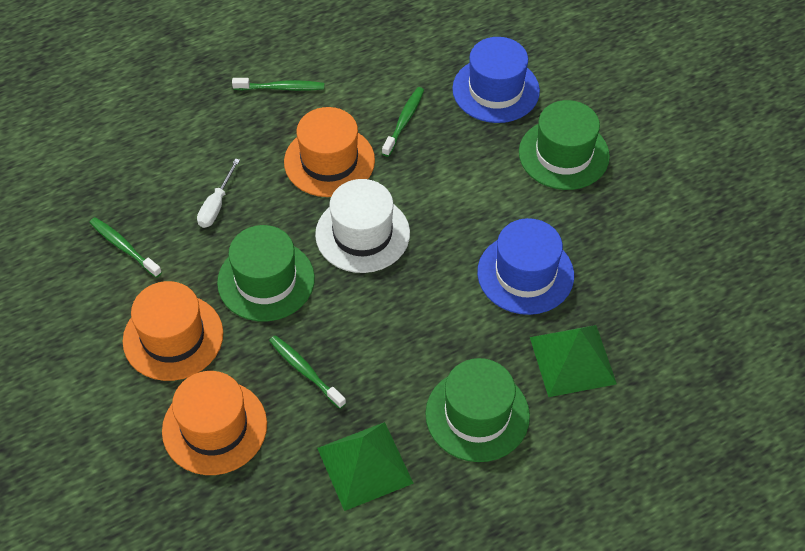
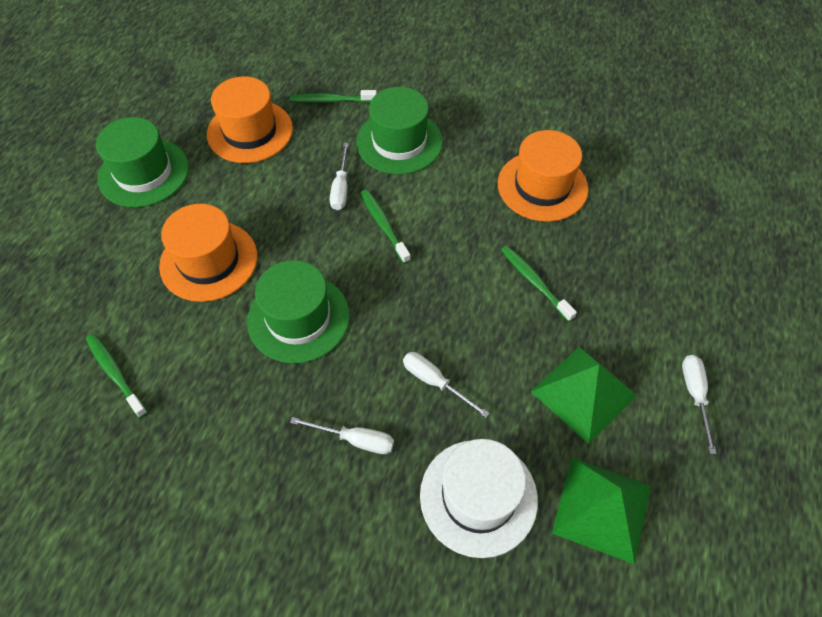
blue hat: [452,37,540,123] [477,218,574,315] = 2 -> none = 0
white screwdriver: [197,158,240,228] = 1 -> [290,417,394,454] [330,143,349,210] [403,352,490,418] [682,355,717,454] = 4

